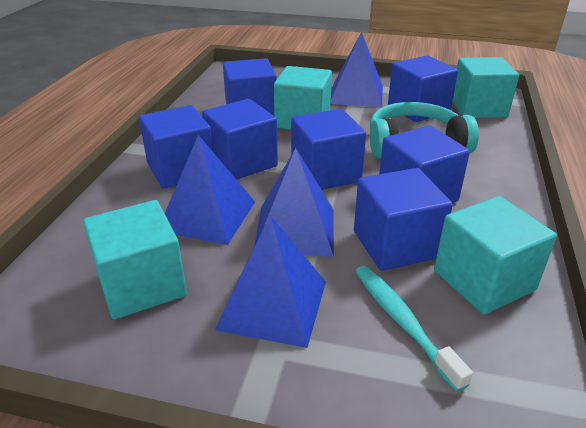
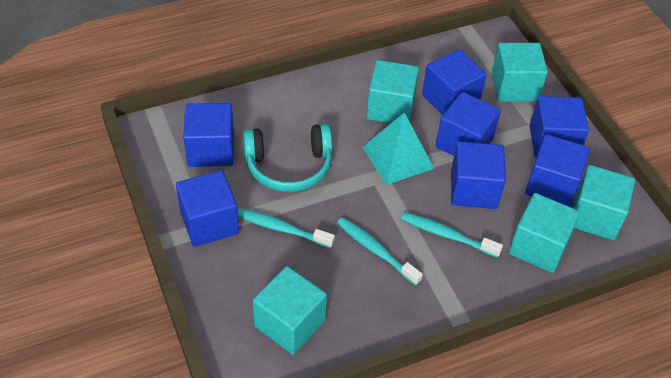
blue pyramid: [165,135,255,245] [215,216,326,348] [254,148,334,257] [331,32,383,107] = 4 -> none = 0
turquoise cube: [83,200,187,319] [274,66,332,130] [434,196,557,314] [452,57,519,118] = 4 -> [253,266,327,355] [366,60,419,123] [492,43,548,102] [509,193,580,273] [573,165,635,240] = 5
turquoise pyramid: none = 0 -> [363,112,434,185] = 1
turquoise toothbrush: [355,266,473,392] = 1 -> [238,208,335,248] [337,217,423,285] [401,212,503,258] = 3

